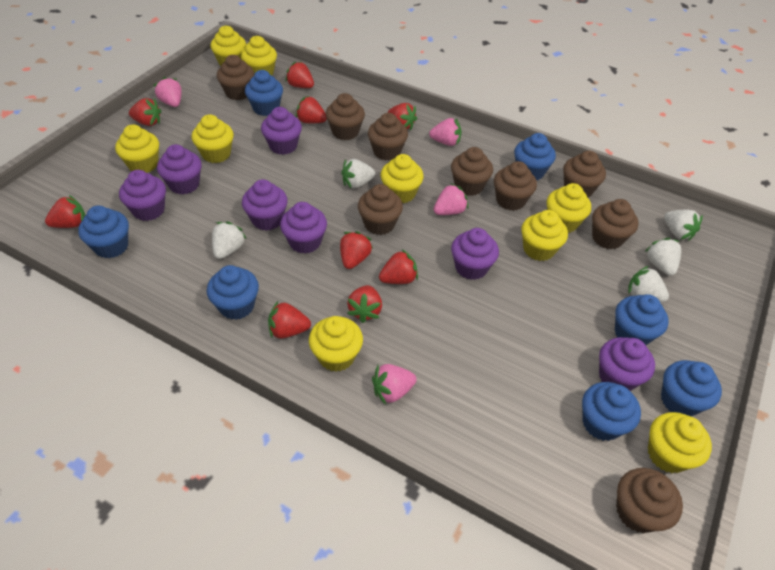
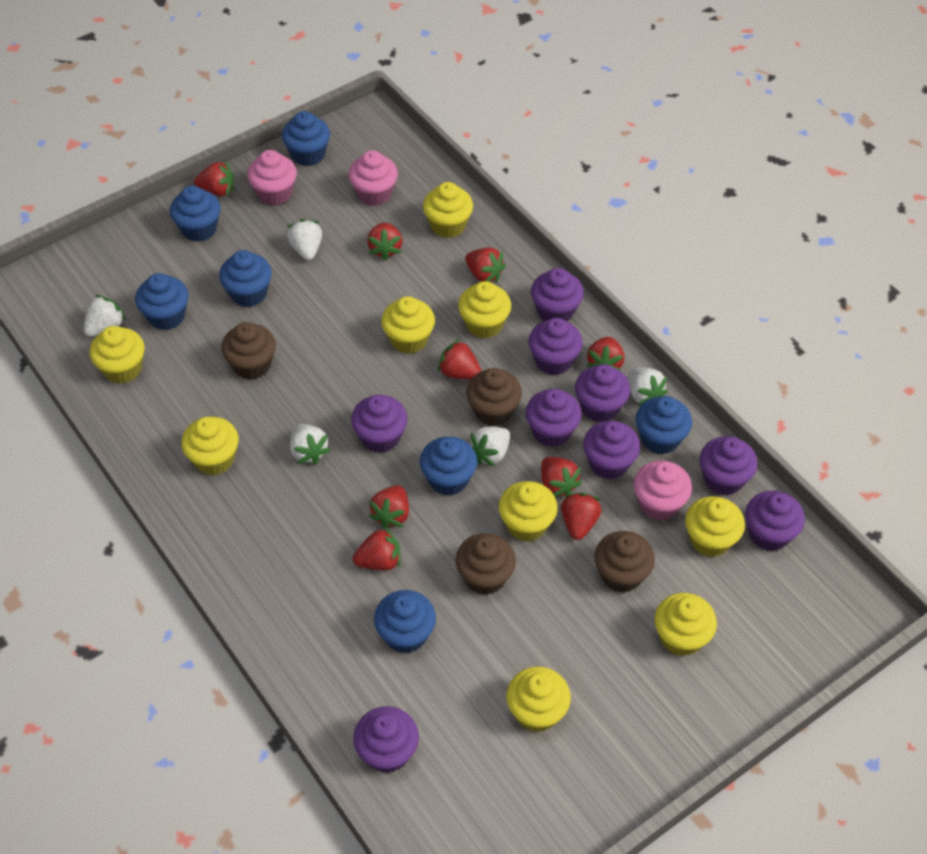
brown cupcake: [217,55,254,100] [326,93,365,140] [358,184,403,235] [368,113,408,160] [451,147,493,196] [494,161,537,211] [563,151,606,198] [592,199,638,250] [616,468,683,533] = 9 -> [221,322,276,380] [455,533,516,595] [466,368,522,426] [594,531,655,593] = 4
pink cupcake: none = 0 -> [247,150,297,206] [348,150,398,206] [634,460,692,520] = 3
pink strawberry: [154,77,182,107] [372,364,417,405] [429,118,461,146] [433,183,468,215] = 4 -> none = 0
purple cupcake: [119,170,166,221] [157,144,202,194] [242,179,288,231] [261,107,302,155] [280,202,327,254] [451,228,499,280] [599,337,655,391] = 7 -> [351,395,407,453] [353,706,419,773] [525,389,582,447] [528,318,583,375] [531,268,584,322] [575,364,630,422] [583,421,640,479] [699,436,758,496] [745,491,805,551] = 9

